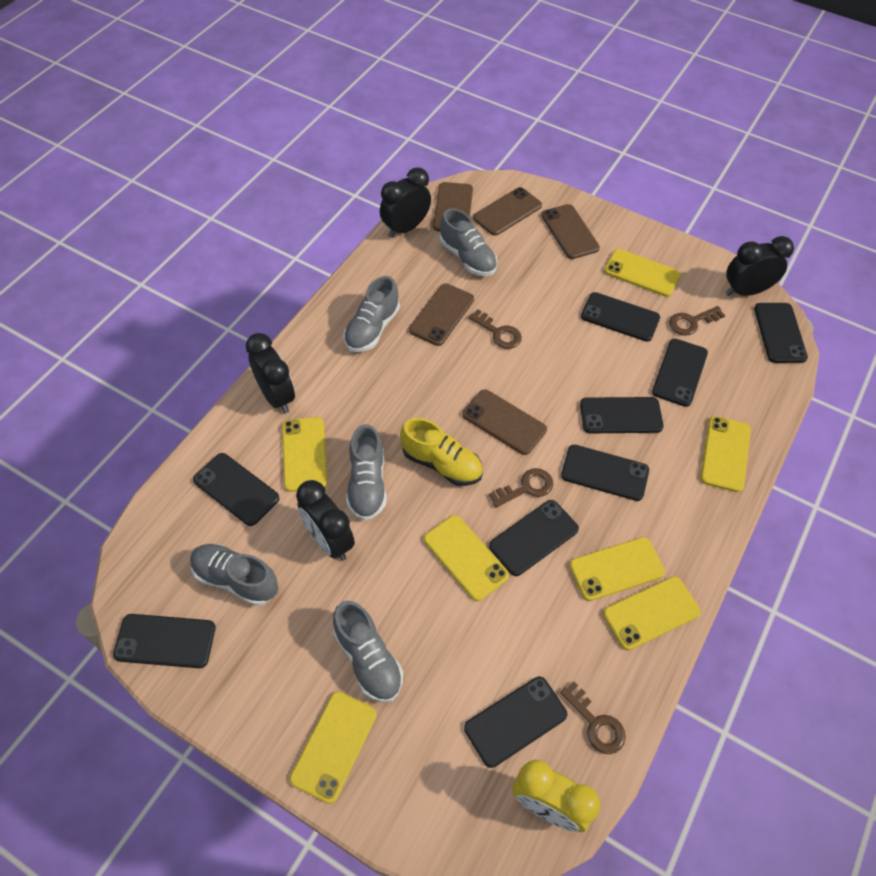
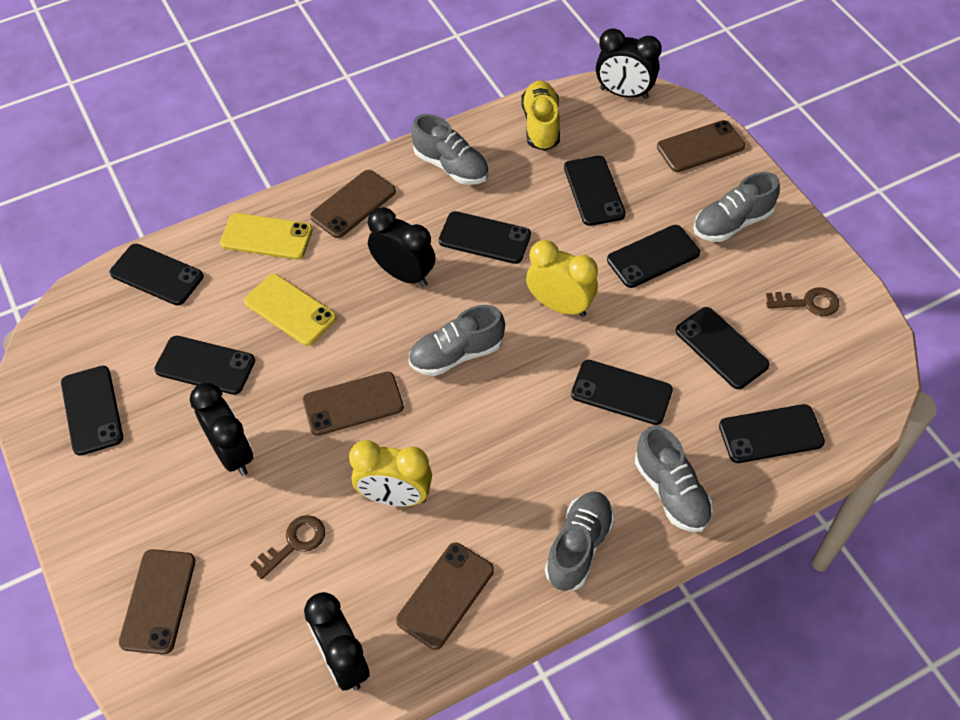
brown key: [468,309,522,349] [489,468,553,508] [560,681,626,754] [669,306,725,336] = 4 -> [250,515,325,579] [766,287,839,316] = 2
yellow clock: [512,760,600,832] = 1 -> [349,440,432,506] [526,240,598,317] = 2
yellow phone: [282,417,328,492] [290,692,377,804] [424,515,509,601] [569,537,665,601] [603,576,701,650] [604,249,681,297] [700,416,751,492] = 7 -> [220,213,313,260] [244,274,336,346] = 2

